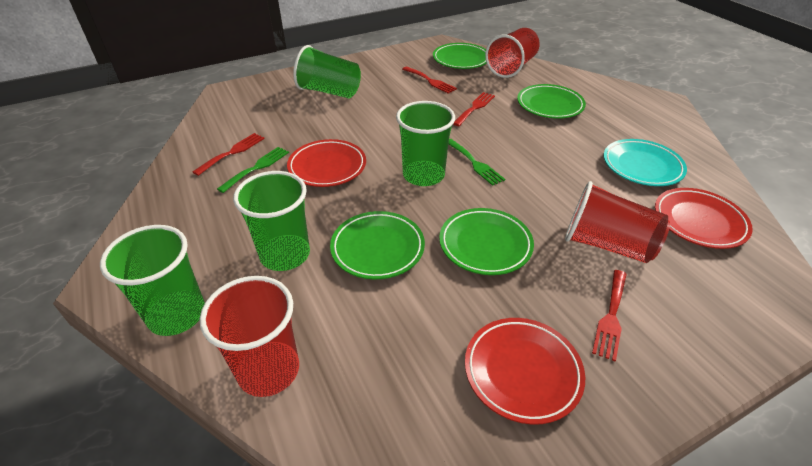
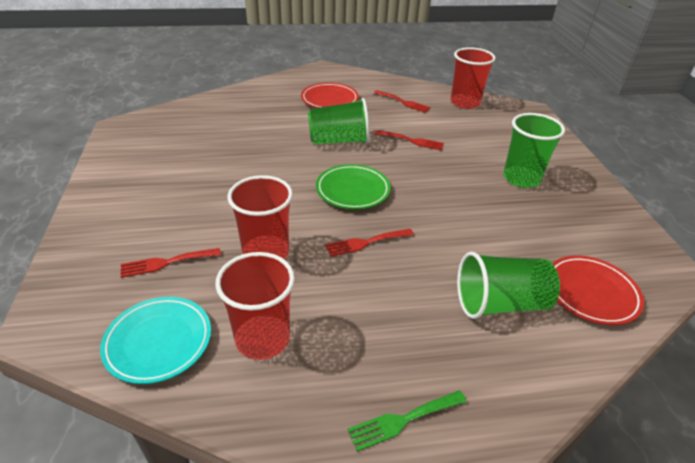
green cup: [100,225,205,336] [233,171,310,271] [293,45,361,98] [396,101,455,186] = 4 -> [308,98,369,145] [457,252,560,319] [503,113,565,188] = 3
green fork: [217,147,289,193] [448,139,505,186] = 2 -> [347,390,467,452] = 1
green plate: [330,211,425,279] [433,43,487,69] [439,208,534,275] [517,84,586,119] = 4 -> [316,164,391,209] = 1
red plate: [287,139,366,187] [465,318,585,425] [655,188,753,249] = 3 -> [301,83,359,108] [552,256,644,325] = 2

